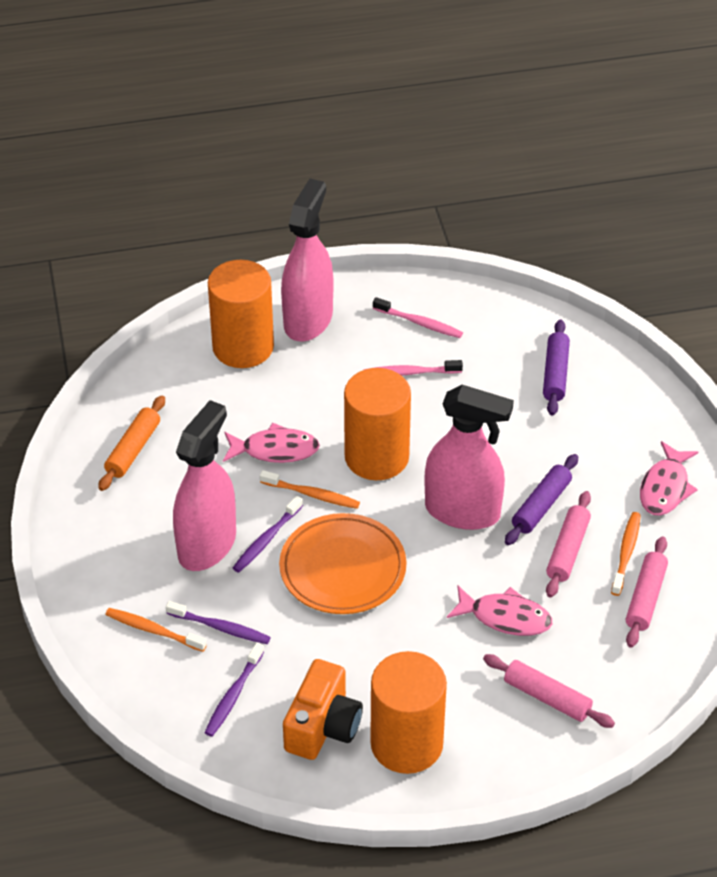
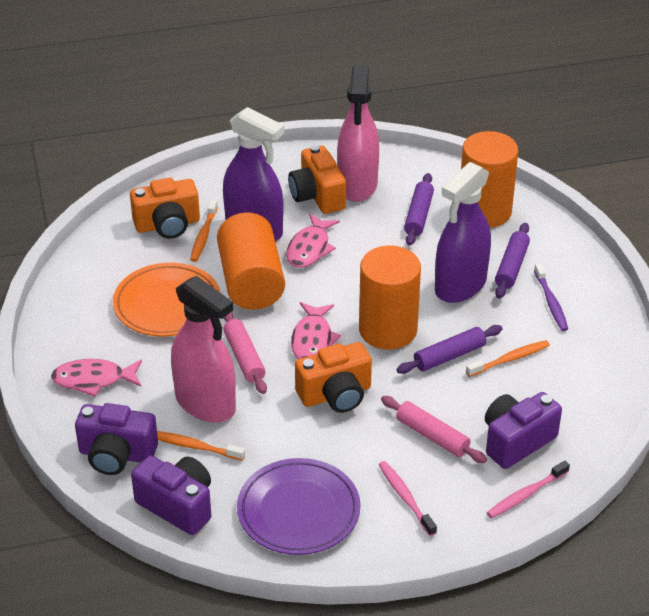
orange camera: [283,659,363,760] = 1 -> [130,178,200,239] [288,145,346,214] [295,342,372,413] = 3
orange rolling pin: [98,396,165,491] = 1 -> none = 0
pink rolling pin: [483,654,615,728] [546,491,591,598] [626,536,668,648] = 3 -> [223,312,267,394] [381,396,487,463] = 2
pink spray bottle: [173,400,236,571] [281,179,333,342] [424,385,514,530] = 3 -> [171,276,236,422] [337,65,379,202] = 2
purple camera: none = 0 -> [75,403,158,475] [131,456,211,535] [485,392,562,469] = 3
purple plate: none = 0 -> [237,458,361,555] = 1
purple rolling pin: [505,454,578,545] [543,319,570,416] = 2 -> [396,325,503,374] [404,173,434,246] [495,223,530,299] = 3
purple spray bottle: none = 0 -> [223,107,284,241] [435,162,491,303] = 2
purple toothbrush: [166,601,271,644] [204,643,264,737] [233,496,303,573] = 3 -> [534,263,568,331] = 1

